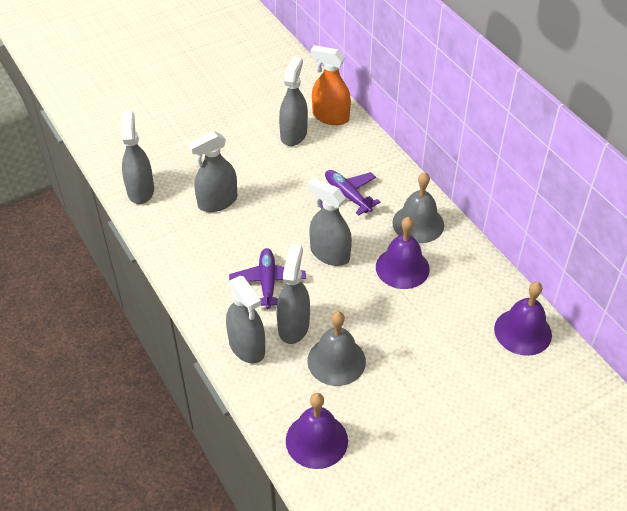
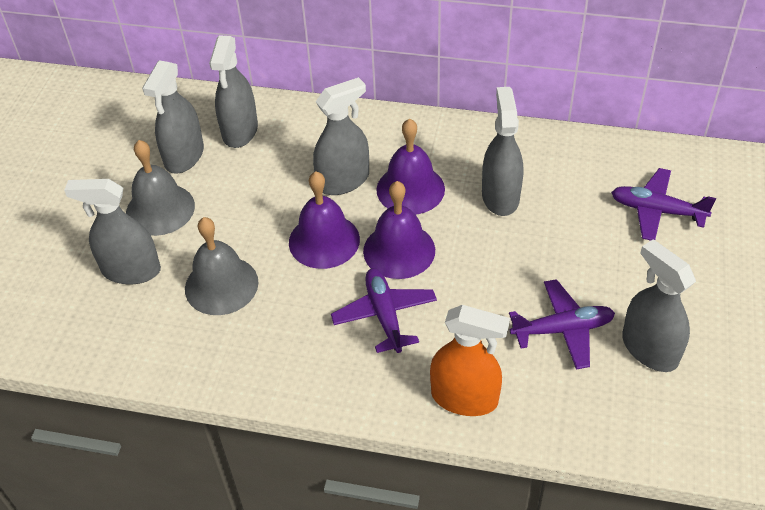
purple plane: [229,248,306,309] [320,170,380,215] = 2 -> [331,268,437,353] [509,279,615,369] [611,168,716,241] = 3

